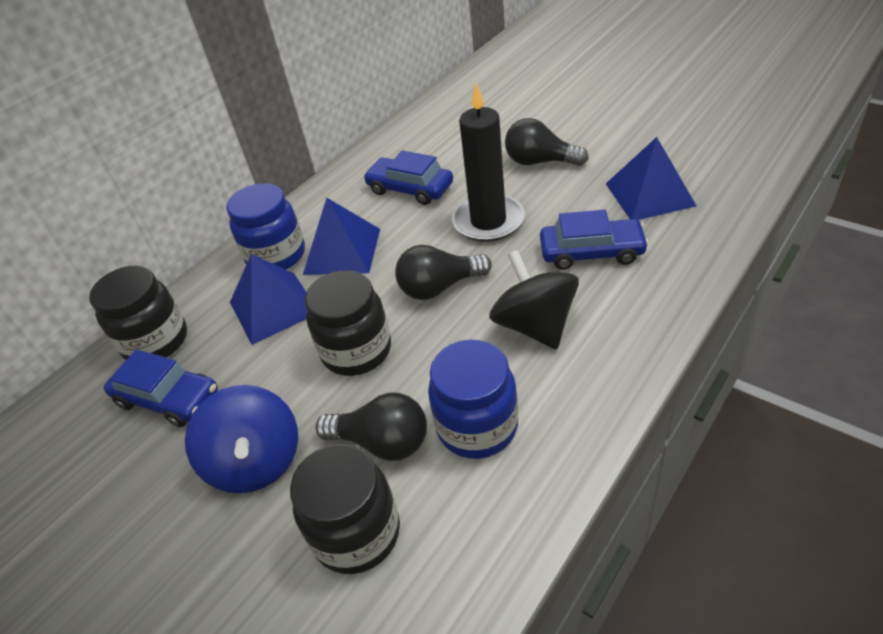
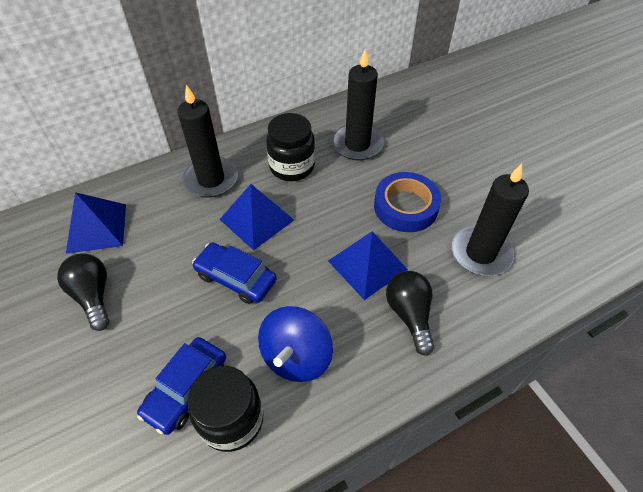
black candle: [452,83,525,242] = 1 -> [177,85,238,198] [332,49,384,161] [451,164,529,276] = 3
black jar: [89,265,187,360] [290,444,400,574] [305,270,391,376] = 3 -> [188,366,263,452] [266,113,315,181] = 2
black light bulb: [316,393,427,461] [395,245,492,300] [505,118,589,166] = 3 -> [57,253,109,331] [386,271,435,356] = 2
black spinning top: [489,250,579,349] = 1 -> none = 0
blue car: [104,349,218,427] [363,150,453,205] [540,210,649,270] = 3 -> [137,337,226,435] [192,242,277,304] = 2
blue jar: [226,183,305,270] [428,339,518,459] = 2 -> none = 0
blue tape: none = 0 -> [374,172,441,232] = 1

